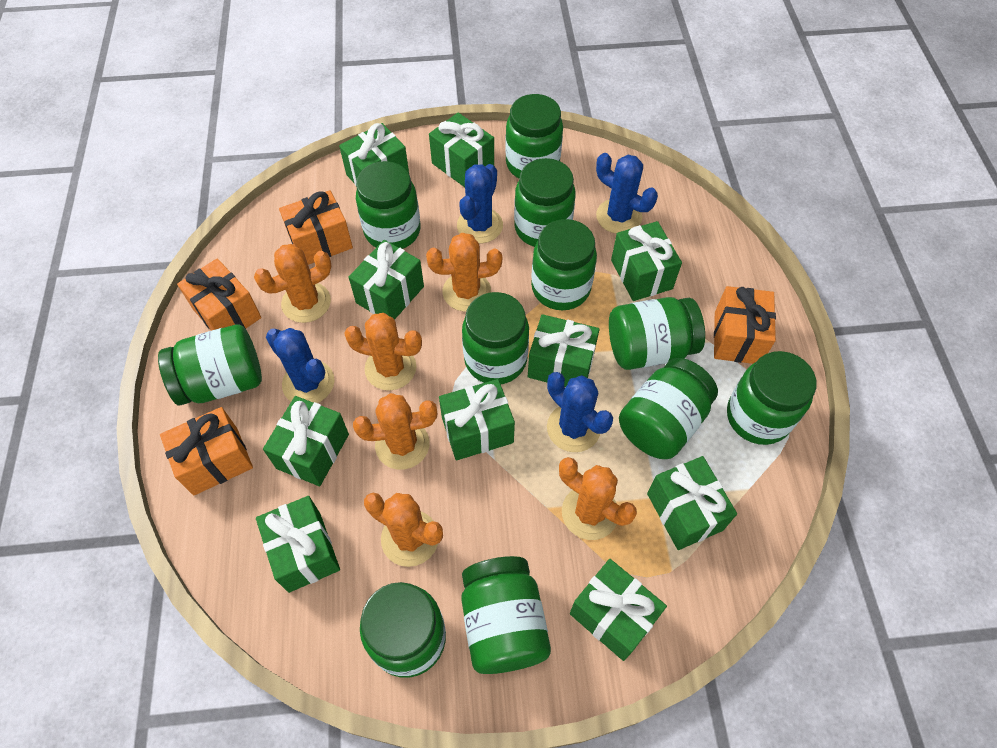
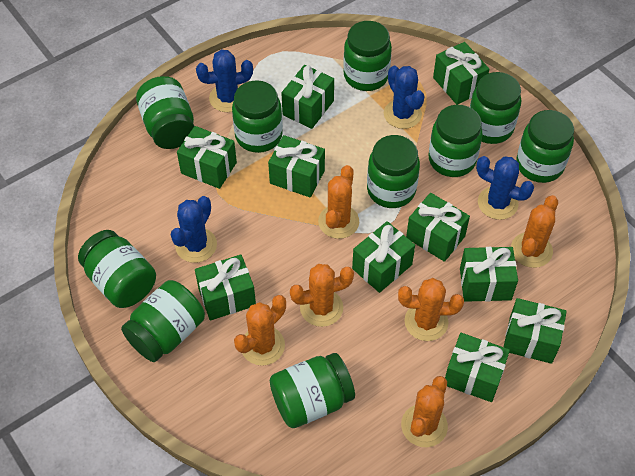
green jar: [158,324,262,406] [356,161,421,249] [360,582,446,678] [461,556,551,674] [462,292,529,384] [505,94,563,178] [514,158,576,247] [531,219,597,310] [609,297,705,370] [619,358,718,459] [727,351,816,445] = 11 -> [78,230,156,308] [121,280,205,362] [136,76,194,149] [232,80,283,153] [270,353,355,428] [343,21,392,91] [367,135,420,208] [428,105,483,177] [470,72,521,144] [516,110,574,183] = 10
orange gift: [160,407,253,495] [177,259,261,331] [279,190,353,265] [714,286,776,364] = 4 -> none = 0

